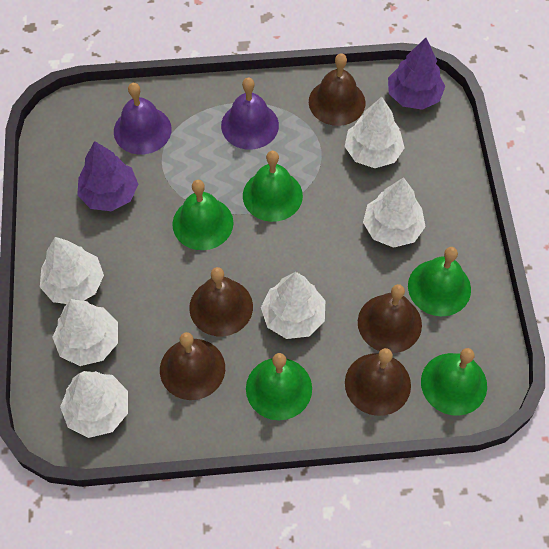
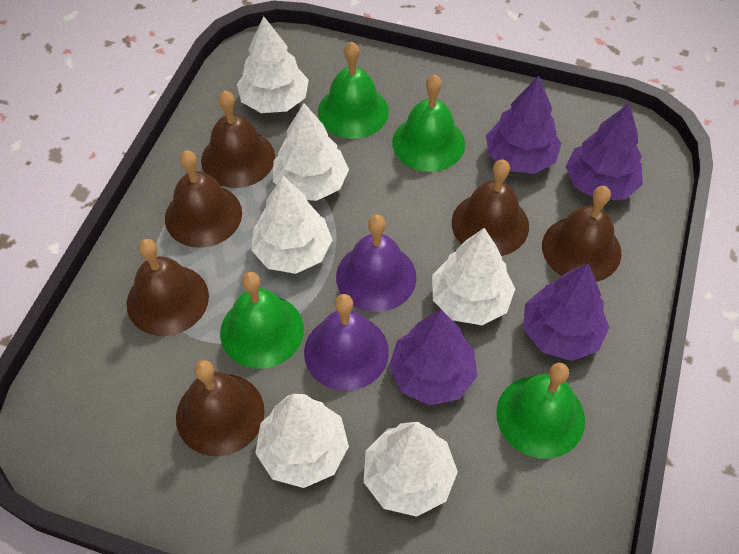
brown bell: [160,332,225,400] [189,267,253,336] [309,53,366,126] [345,348,411,416] [358,284,422,353] = 5 -> [126,239,209,336] [165,150,242,248] [176,360,265,456] [201,91,275,188] [452,159,529,256] [542,186,621,282] = 6
green bell: [172,180,234,250] [243,151,303,222] [246,353,312,420] [408,247,471,316] [421,348,487,416] = 5 -> [220,272,304,369] [318,42,389,139] [392,74,465,172] [496,363,585,459] = 4
purple tree: [77,141,138,211] [388,38,445,110] = 2 -> [389,309,477,406] [486,76,561,174] [523,263,610,361] [566,103,643,200] = 4

